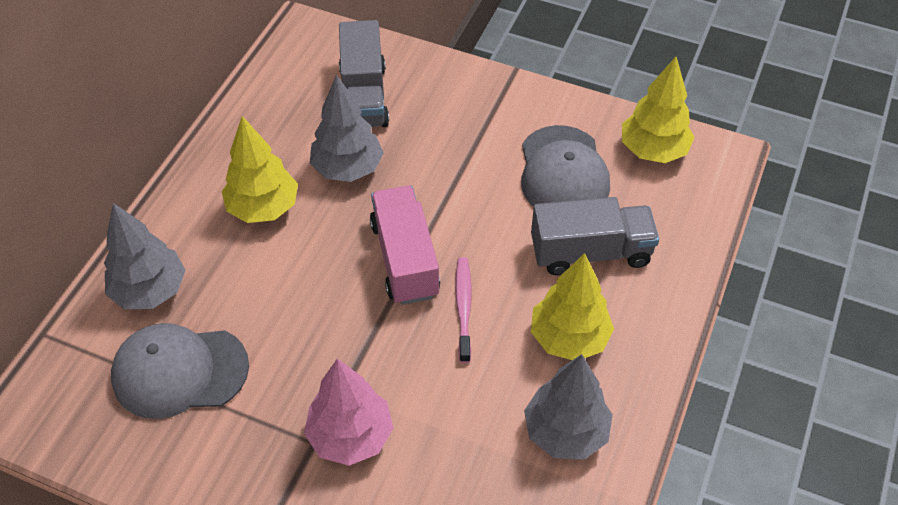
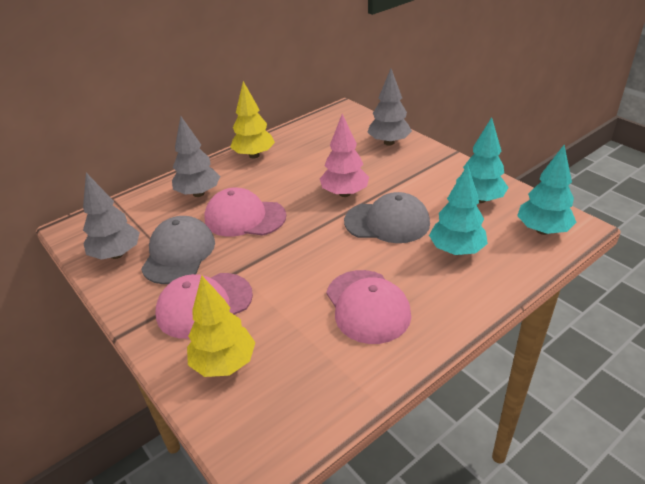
grey truck: [339,20,389,127] [531,197,659,275] = 2 -> none = 0
pink cap: none = 0 -> [155,273,253,339] [204,188,286,236] [326,270,411,344] = 3
pink toothbrush: [455,257,472,363] = 1 -> none = 0
pink truck: [370,186,440,305] = 1 -> none = 0
turquoise tree: none = 0 -> [429,164,488,255] [456,117,509,203] [517,145,577,235] = 3
yellow tree: [222,116,298,223] [531,253,614,360] [622,57,695,163] = 3 -> [187,275,256,377] [230,81,275,158] = 2

